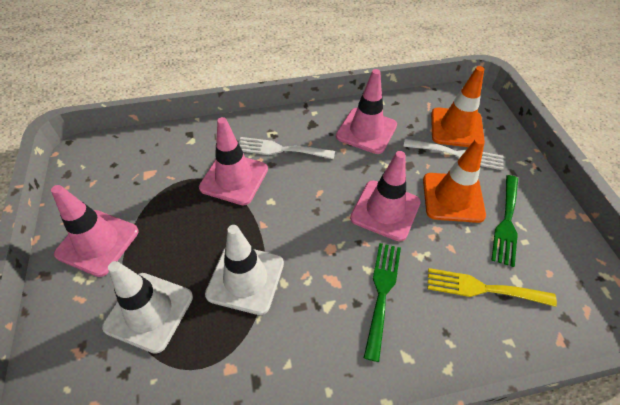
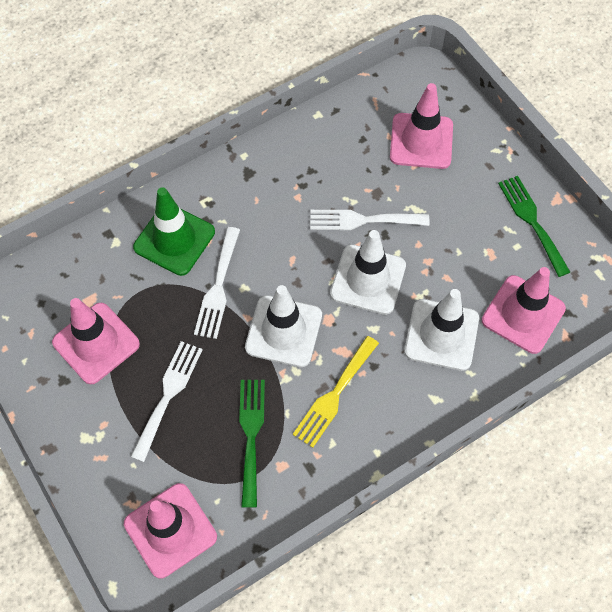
green traffic cone: none = 0 -> [133,187,215,276] = 1
orange traffic cone: [423,138,486,223] [431,66,485,147] = 2 -> none = 0
white fork: [239,137,335,159] [403,139,503,170] = 2 -> [130,341,203,462] [194,227,240,339] [310,210,429,230] = 3
white traffic cone: [102,261,193,354] [205,225,284,315] = 2 -> [245,285,322,367] [330,230,406,315] [404,289,479,371] = 3

